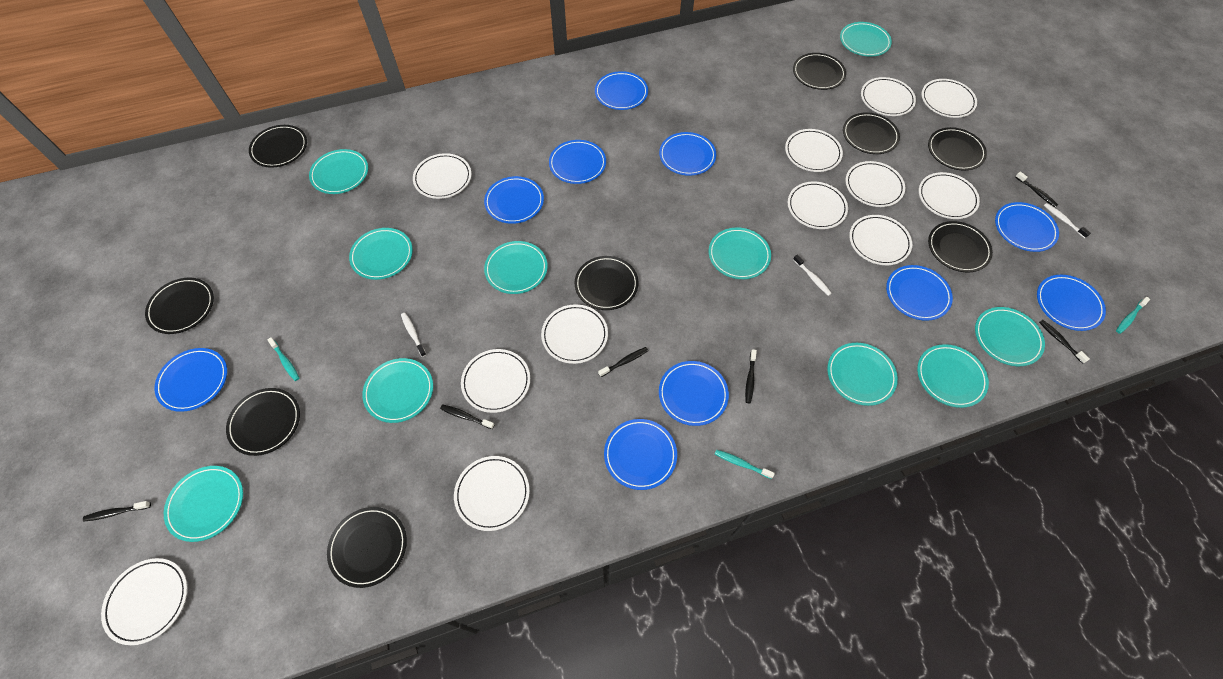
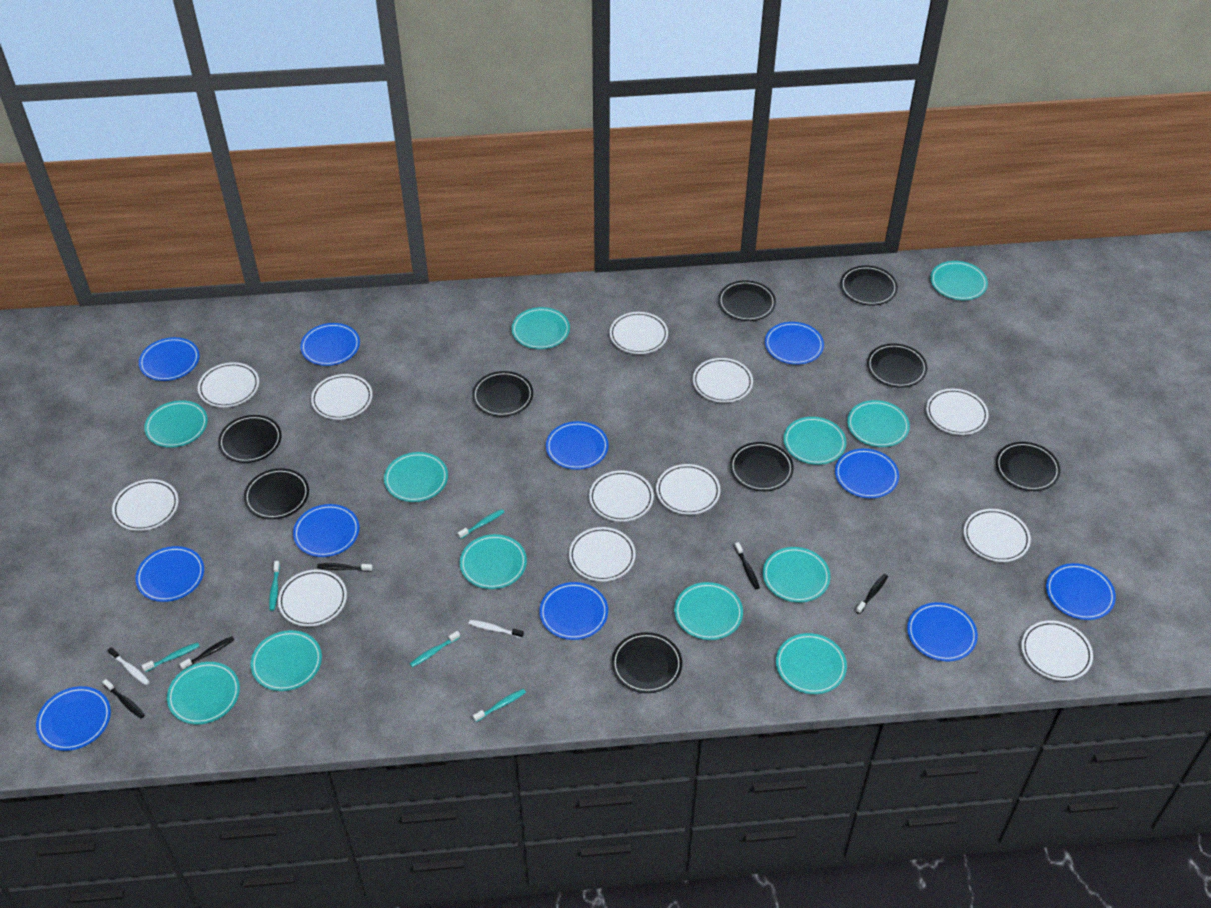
black toothbrush: [83,501,151,521] [440,404,494,429] [598,347,648,377] [745,349,757,404] [1015,172,1058,207] [1039,320,1090,364] = 6 -> [102,679,145,719] [179,636,234,670] [317,563,373,572] [735,542,760,589] [856,574,888,614] = 5
blue plate: [154,348,227,412] [484,176,544,224] [549,140,606,184] [595,71,648,110] [604,419,677,490] [659,132,716,176] [659,361,729,426] [886,265,953,321] [995,202,1059,252] [1037,275,1106,331] = 10 -> [36,686,111,751] [135,546,204,602] [139,337,200,381] [293,504,359,557] [300,323,360,366] [539,582,608,640] [546,421,609,470] [765,322,824,365] [835,448,899,498] [907,602,978,661] [1046,563,1116,620] = 11
turquoise plate: [164,466,243,542] [309,149,368,194] [349,228,413,280] [362,358,433,423] [484,241,548,294] [708,227,771,279] [827,343,898,406] [840,22,892,57] [917,344,989,408] [975,307,1045,366] = 10 -> [144,400,208,448] [167,662,240,724] [250,630,322,691] [384,452,448,502] [460,534,527,589] [512,307,570,349] [674,582,743,640] [763,547,830,603] [776,633,847,694] [783,417,846,465] [847,400,910,447] [930,261,988,300] = 12
turquoise toothbrush: [267,337,299,381] [715,450,775,479] [1116,297,1150,334] = 3 -> [142,642,200,672] [269,561,280,611] [410,631,460,667] [458,509,504,539] [473,689,526,722] = 5
white toothbrush: [401,313,426,357] [793,255,832,296] [1044,203,1091,238] = 3 -> [108,647,150,685] [468,620,524,638] = 2

